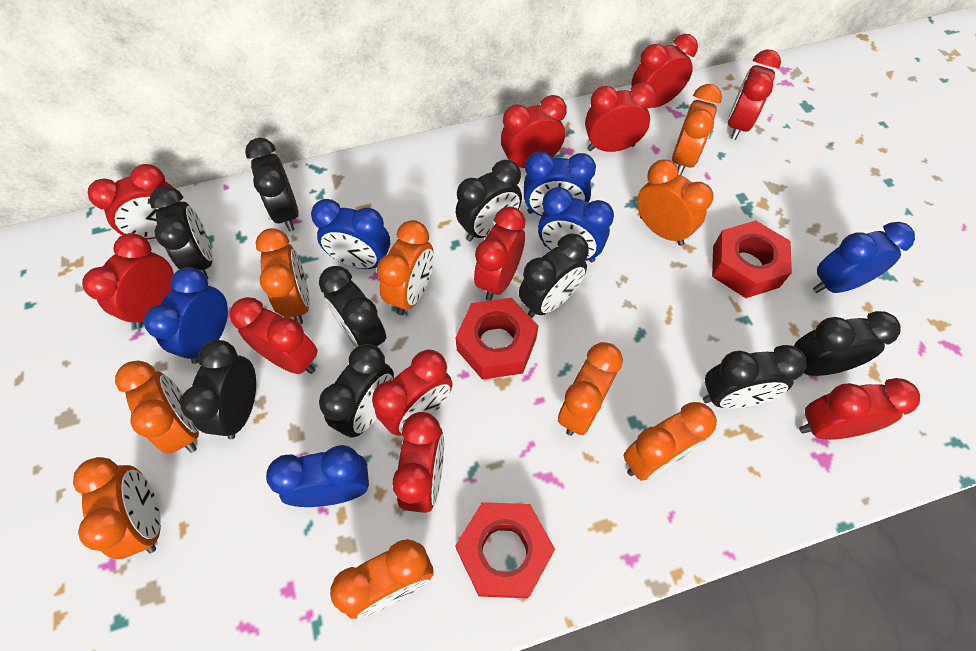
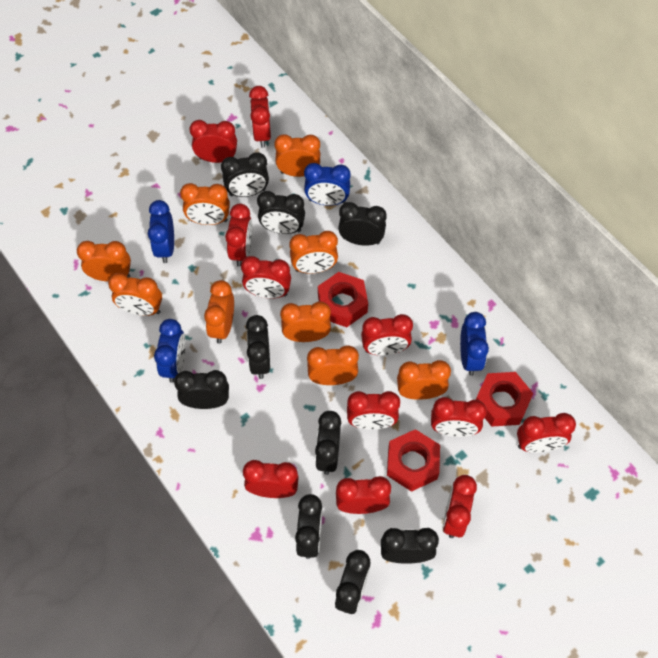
blue clock: [144,267,228,364] [266,445,369,507] [311,199,390,269] [524,151,596,216] [538,187,614,262] [813,222,915,293] = 6 -> [148,200,174,263] [154,319,186,383] [304,163,351,206] [460,312,489,376] = 4

